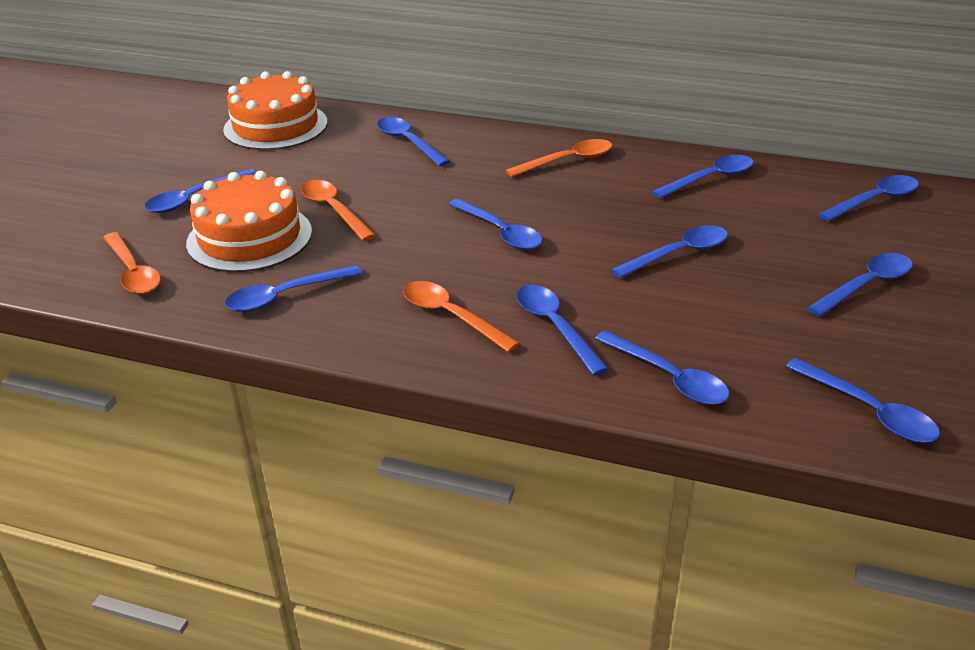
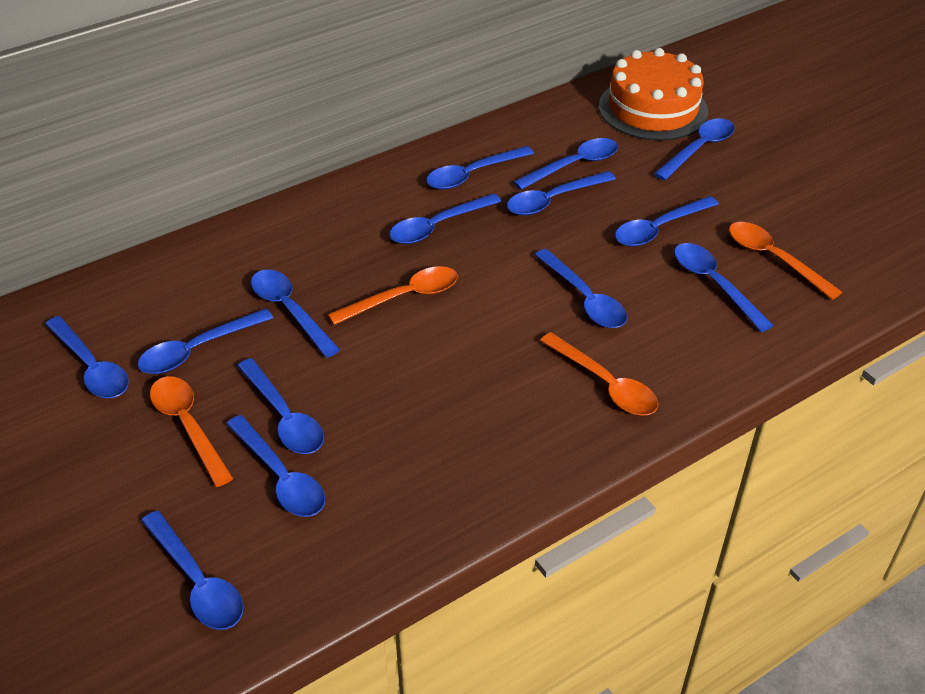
blue spoon: [145,169,256,213] [224,265,362,312] [377,117,450,166] [449,198,543,250] [516,285,609,375] [595,330,729,405] [611,225,728,278] [652,155,754,199] [785,358,940,443] [807,253,913,317] [818,175,919,222] = 11 -> [45,316,129,398] [137,308,273,374] [141,511,244,630] [226,415,325,517] [237,358,324,454] [251,270,340,358] [389,193,502,244] [426,146,534,190] [507,171,616,216] [513,138,618,190] [535,249,627,328] [615,196,719,246] [654,118,735,180] [674,243,774,332] = 14
orange cake: [186,171,312,272] [223,71,328,150] = 2 -> [599,48,708,141] = 1

